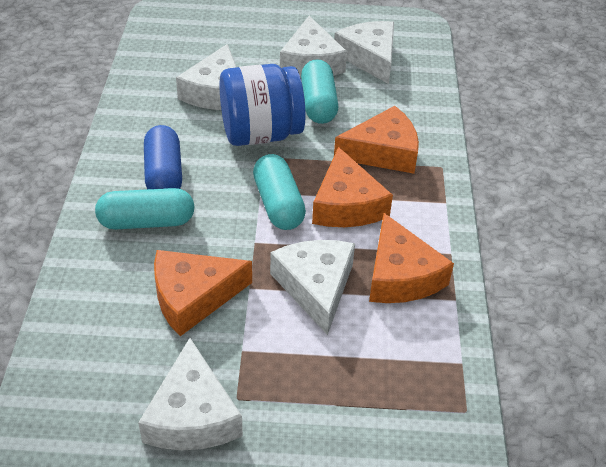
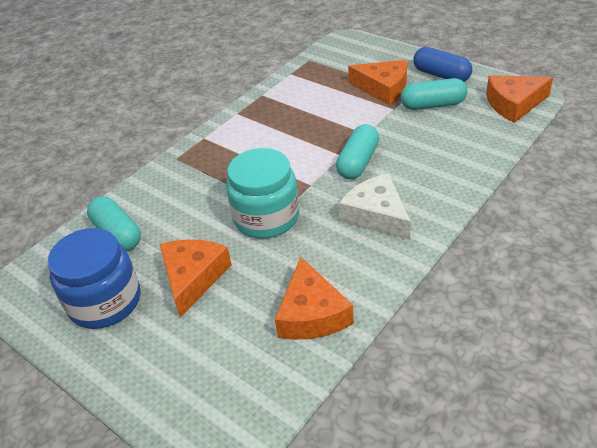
turquoise jar: none = 0 -> [226,148,299,238] = 1
white cheese: [138,338,243,450] [176,44,236,110] [270,240,355,335] [280,16,347,77] [334,21,394,84] = 5 -> [339,173,411,240] = 1

